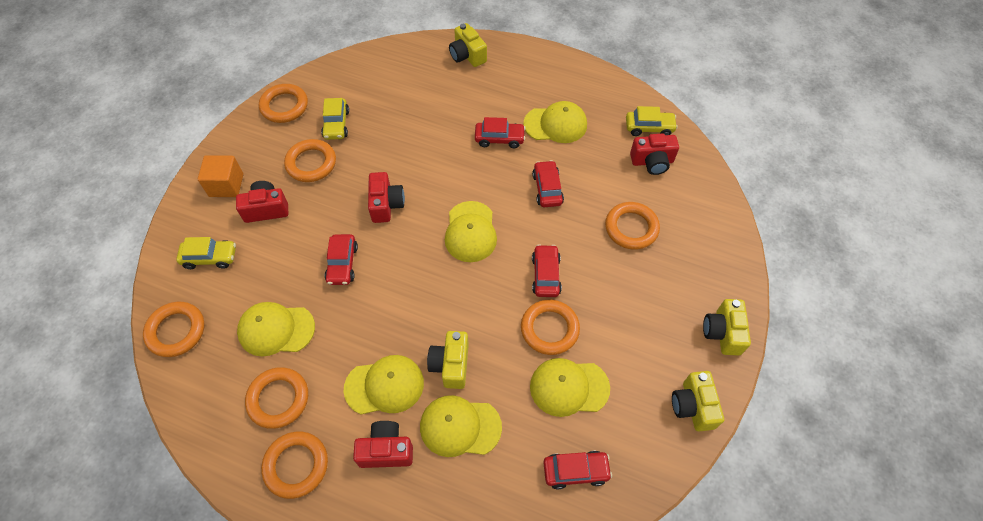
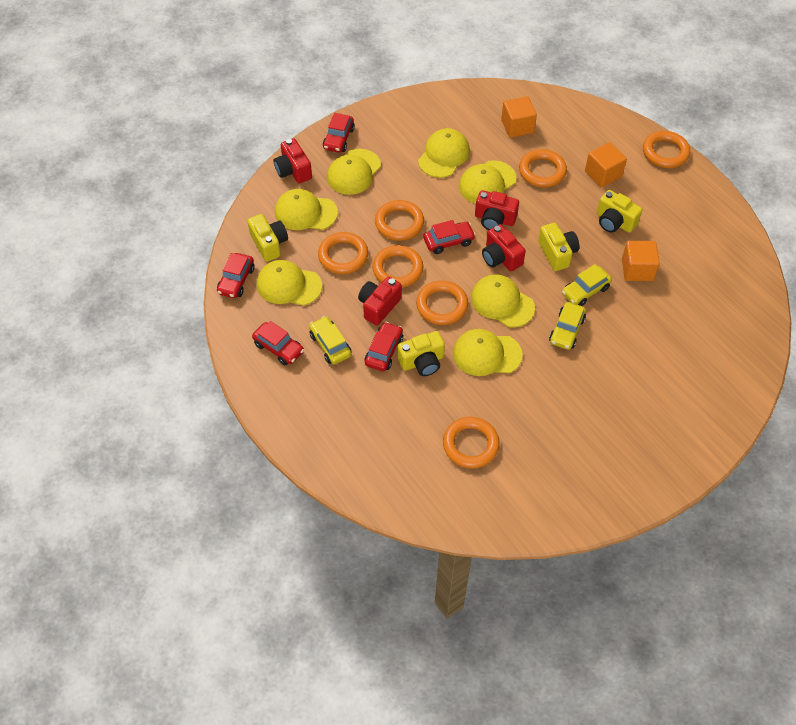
orange cube: [198,155,244,197] = 1 -> [501,96,537,138] [585,142,627,188] [622,241,660,281] = 3
yellow cap: [237,302,315,356] [344,355,424,415] [420,395,502,457] [445,201,497,262] [523,101,587,143] [530,358,610,417] = 6 -> [257,260,322,306] [275,189,338,230] [327,149,381,195] [418,128,470,178] [453,329,523,376] [459,160,516,204] [471,275,535,328] = 7

